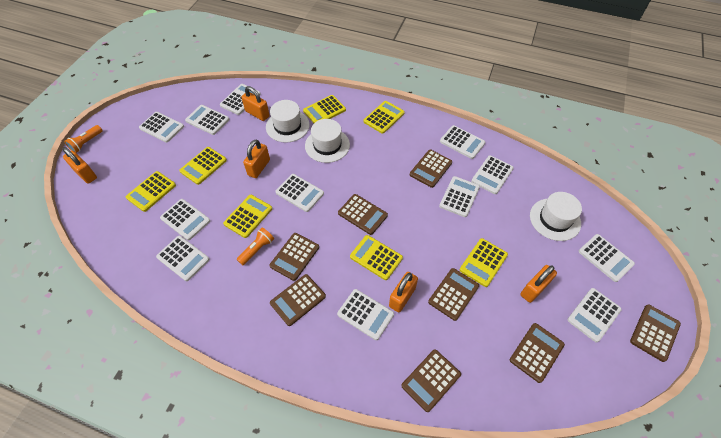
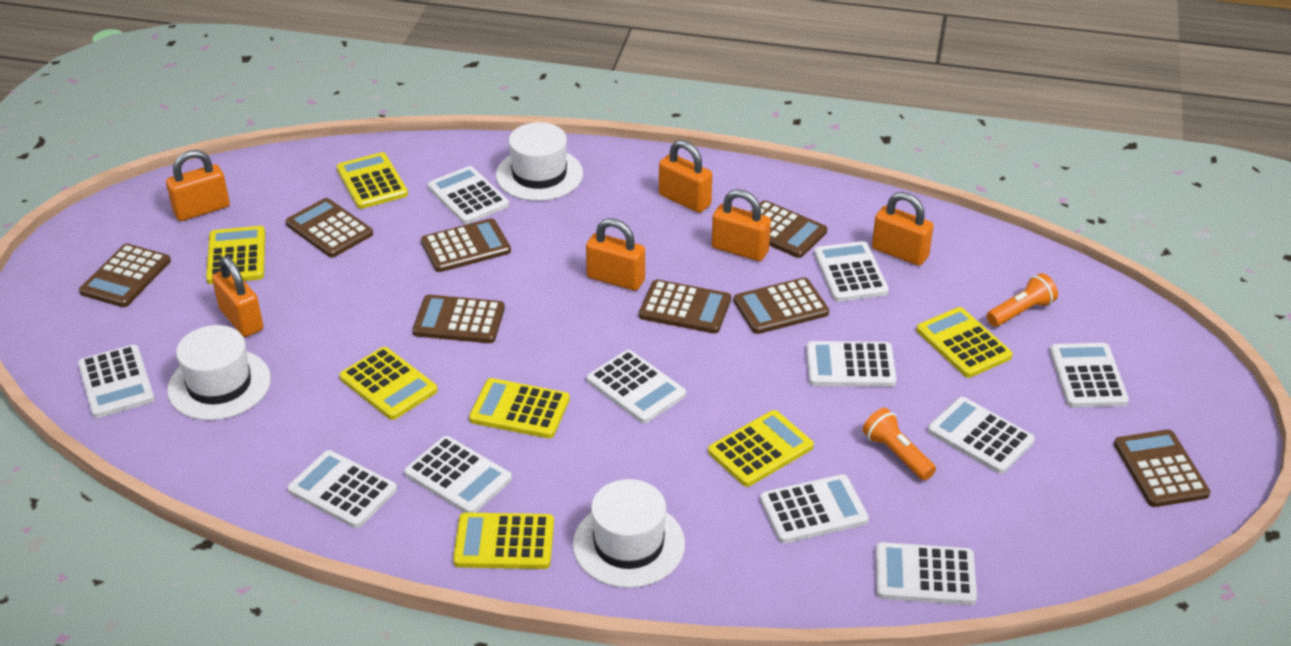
orange padlock: [63,147,97,184] [241,86,270,121] [243,140,270,178] [389,272,418,312] [520,265,557,303] = 5 -> [166,150,230,221] [212,256,263,337] [586,218,645,291] [659,140,712,213] [712,189,771,261] [872,192,934,266] = 6
white calculator: [139,112,184,143] [156,236,210,281] [160,199,210,240] [185,105,230,135] [220,84,261,115] [275,174,324,212] [337,289,394,340] [439,176,480,217] [440,125,485,159] [471,155,514,194] [567,288,622,342] [579,234,635,282] = 12 -> [78,345,155,418] [287,450,397,528] [404,436,512,513] [428,166,509,224] [587,350,686,424] [760,474,869,543] [806,341,896,387] [814,241,889,302] [876,542,977,605] [928,397,1035,474] [1050,343,1129,408] = 11

